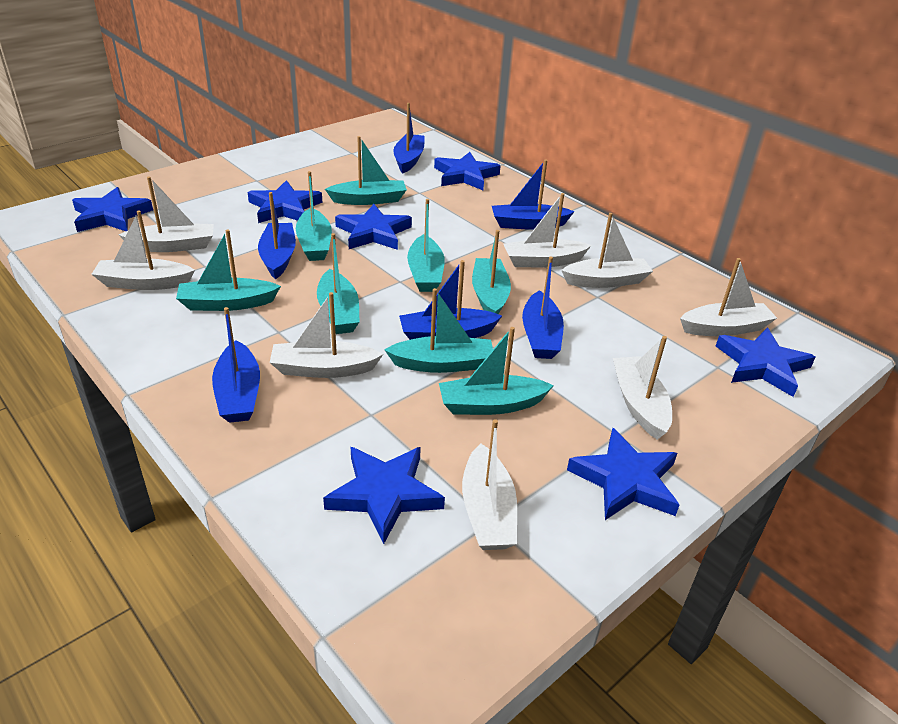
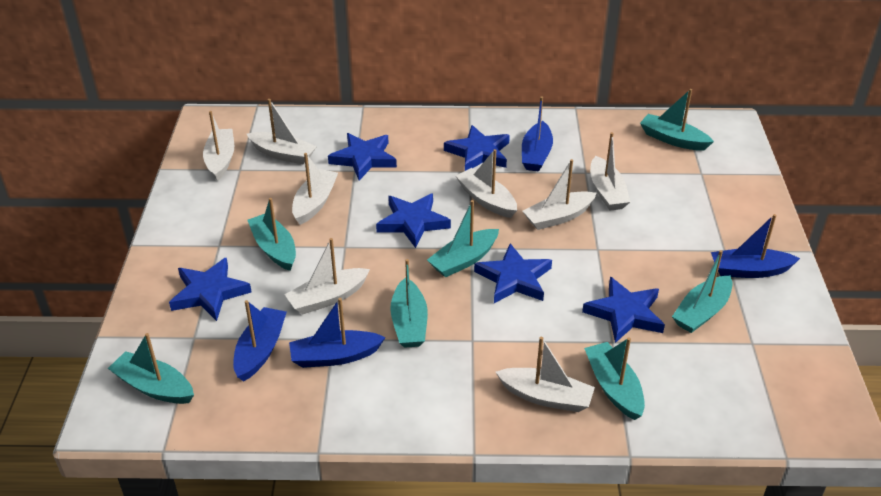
blue boat: [212,307,260,423] [258,192,296,279] [393,103,425,173] [399,260,502,340] [492,160,575,230] [522,257,564,359] = 6 -> [233,300,287,382] [289,298,386,368] [522,96,553,172] [711,214,800,278] = 4
blue star: [72,187,153,232] [248,180,322,223] [323,447,445,544] [335,204,412,250] [434,152,501,190] [567,428,680,520] [716,328,815,397] = 7 -> [169,257,251,321] [328,133,397,180] [376,193,451,248] [444,125,510,171] [474,243,552,303] [582,277,665,343] = 6
turquoise boat: [176,229,281,311] [296,171,332,261] [317,233,360,334] [325,136,407,205] [384,288,493,373] [407,199,445,292] [439,327,554,415] [472,230,511,314] = 8 -> [108,333,194,404] [247,198,296,271] [390,259,428,348] [427,200,499,277] [584,337,645,420] [640,89,714,151] [672,250,733,333] = 7

